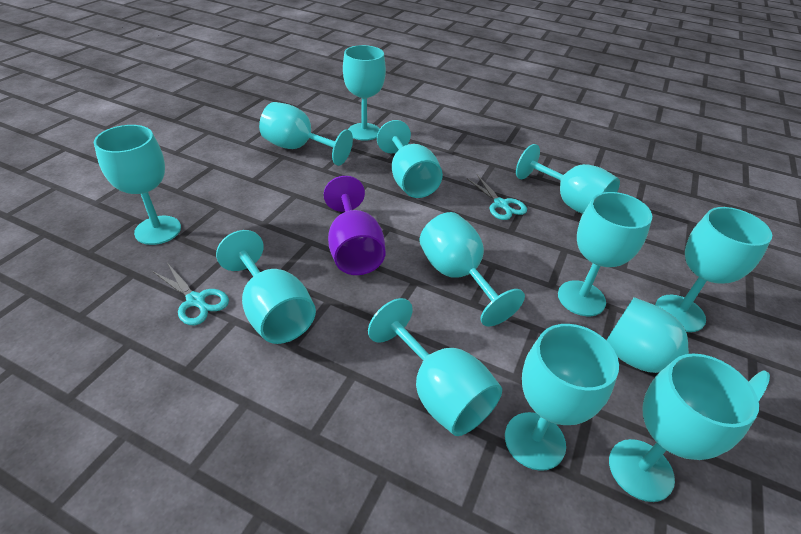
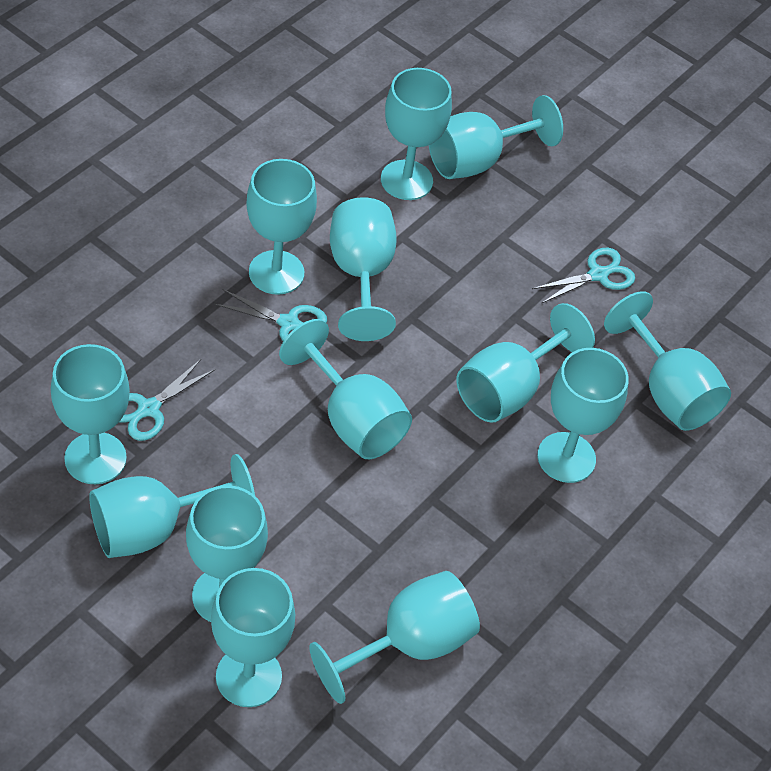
purple goblet: [324,176,385,275] = 1 -> none = 0
turquoise scissors: [152,263,229,325] [466,175,527,220] = 2 -> [120,358,215,441] [215,289,327,341] [532,248,635,304] = 3

